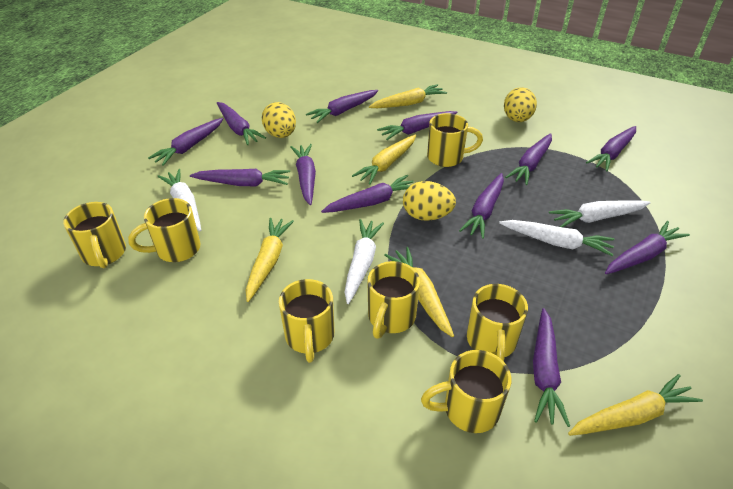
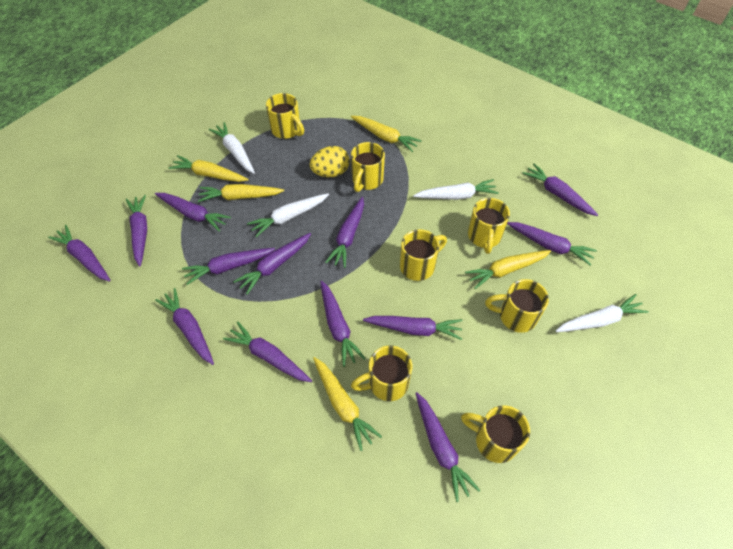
purple carrot: [148,118,223,166] [190,169,290,186] [217,102,266,145] [290,144,316,205] [306,90,378,123] [321,175,414,213] [377,111,458,140] [459,173,504,239] [505,133,552,185] [533,308,570,427] [586,126,636,172] [605,221,690,274] = 12 -> [48,225,111,282] [126,195,147,266] [155,193,231,232] [155,288,214,365] [182,248,275,285] [223,322,312,382] [233,233,311,295] [320,281,366,367] [325,197,364,268] [363,316,463,340] [416,392,481,502] [507,222,597,266] [522,164,598,216] = 13
yellow egg: [262,102,296,138] [403,181,456,221] [504,87,537,122] = 3 -> [310,146,350,177] = 1

